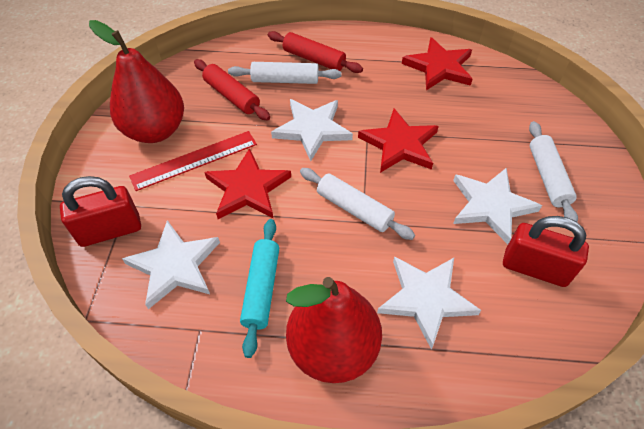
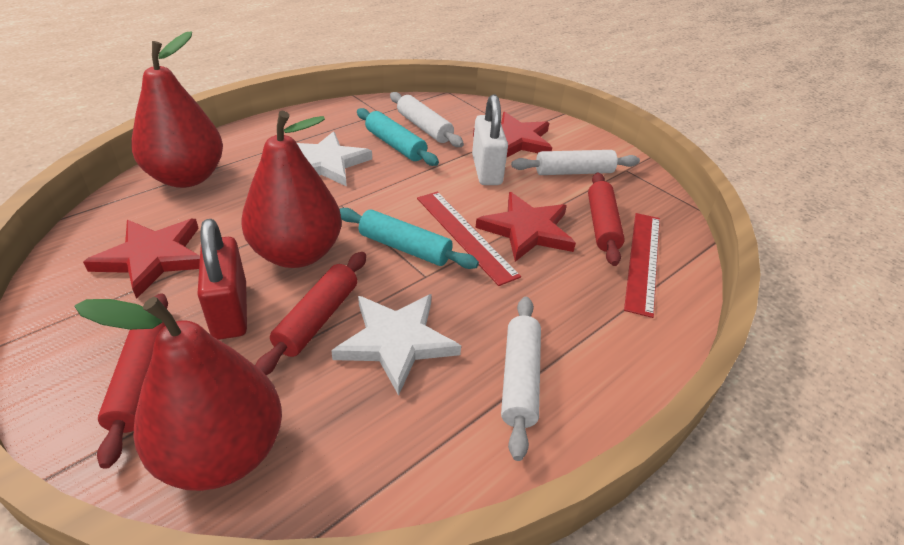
red padlock: [60,176,141,247] [503,216,589,287] = 2 -> [197,219,247,340] = 1
red pear: [89,20,184,143] [286,277,382,383] = 2 -> [75,297,282,491] [131,31,223,188] [242,111,342,268] = 3
red rolling pin: [194,59,270,121] [268,31,363,73] = 2 -> [97,293,168,469] [255,252,366,375] [588,173,625,266] = 3
red ruler: [129,131,257,191] = 1 -> [417,192,521,286] [624,213,660,318] = 2
turquoise rolling pin: [240,219,279,358] = 1 -> [339,208,479,269] [357,108,439,166] = 2
white padlock: none = 0 -> [472,95,508,185] = 1
white star: [122,220,220,309] [271,99,353,161] [377,256,481,350] [453,168,542,244] = 4 -> [297,131,372,187] [331,294,461,396] = 2

